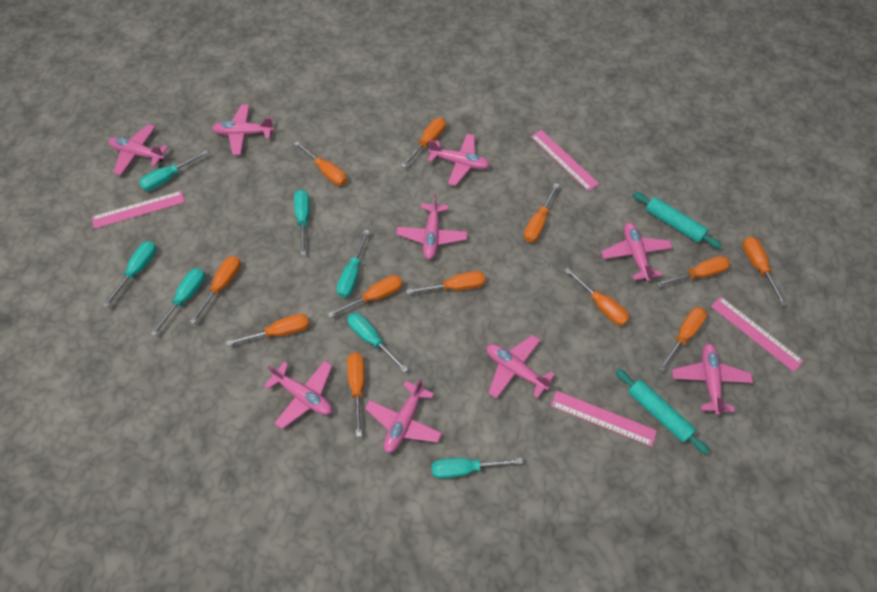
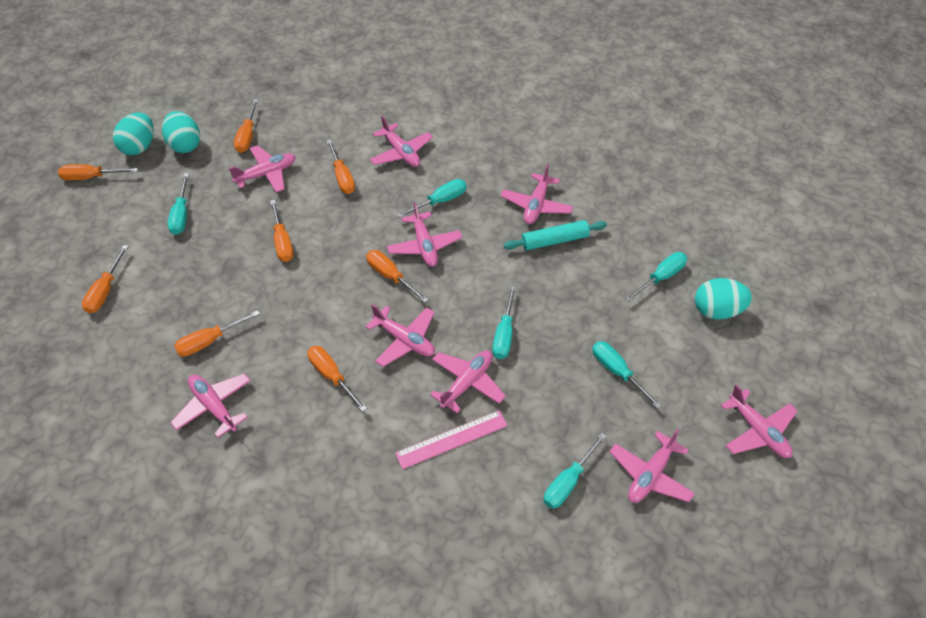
orange screwdriver: [190,256,241,324] [226,314,309,346] [294,141,347,186] [328,275,403,318] [347,353,365,437] [401,118,446,168] [406,271,486,294] [524,183,559,242] [564,268,630,326] [656,256,730,288] [658,307,707,372] [742,237,787,306] = 12 -> [58,164,138,181] [82,245,128,313] [174,310,260,357] [234,99,258,153] [270,200,293,262] [308,346,367,412] [327,139,355,194] [366,250,428,303] = 8
pink ruler: [92,191,185,229] [531,130,599,191] [551,391,657,447] [711,296,804,372] = 4 -> [395,411,508,469] = 1
turquoise egg: none = 0 -> [113,112,154,155] [162,111,200,153] [695,278,752,320] = 3
turquoise rolling pin: [616,369,710,454] [633,192,722,249] = 2 -> [504,220,607,250] = 1
turquoise screwdriver: [103,241,157,308] [139,150,208,191] [151,268,205,336] [294,189,310,255] [337,230,369,298] [347,313,408,373] [432,458,523,479] = 7 -> [168,173,189,235] [397,179,467,218] [492,286,516,359] [544,433,607,509] [592,341,662,409] [625,252,687,302] = 6

